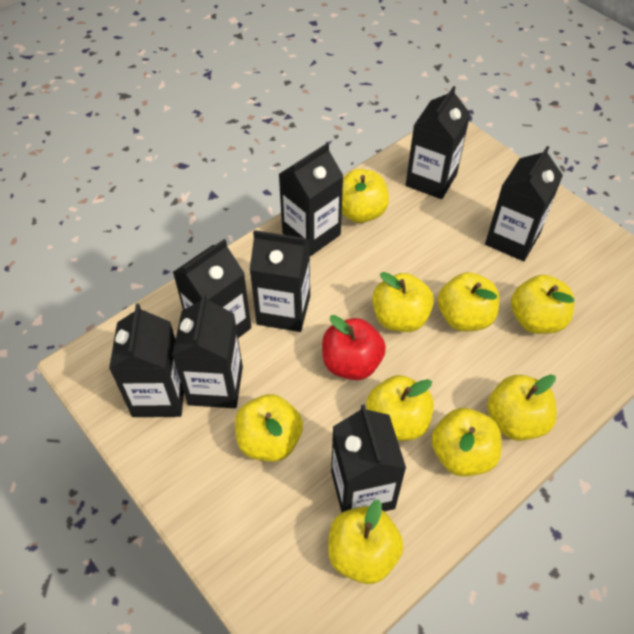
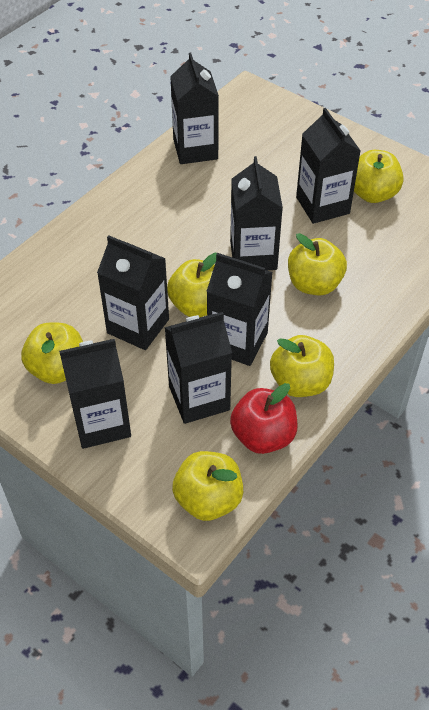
black carton: [109,304,184,417] [172,294,243,408] [173,239,251,338] [250,230,310,332] [279,143,343,256] [331,404,406,512] [406,86,470,199] [485,146,563,261] = 8 -> [59,339,131,449] [97,235,169,350] [164,312,232,424] [170,53,219,164] [206,253,273,366] [230,156,283,270] [296,108,361,224] = 7
yellow apple: [235,394,303,462] [328,499,404,584] [342,169,389,223] [366,375,434,441] [372,272,434,332] [431,408,502,476] [438,272,500,331] [487,374,557,441] [511,275,574,334] = 9 -> [21,323,83,384] [167,253,217,317] [172,451,243,521] [270,335,334,397] [288,233,347,295] [354,150,403,203] = 6

